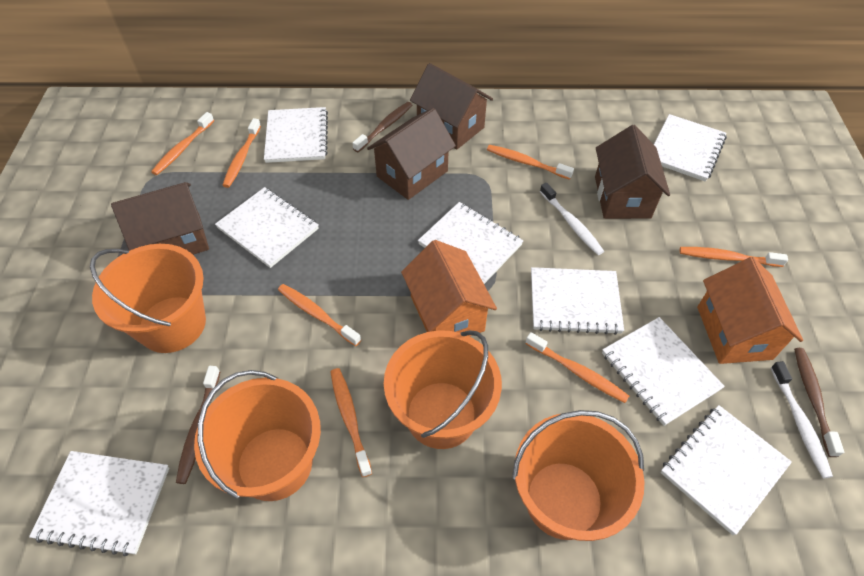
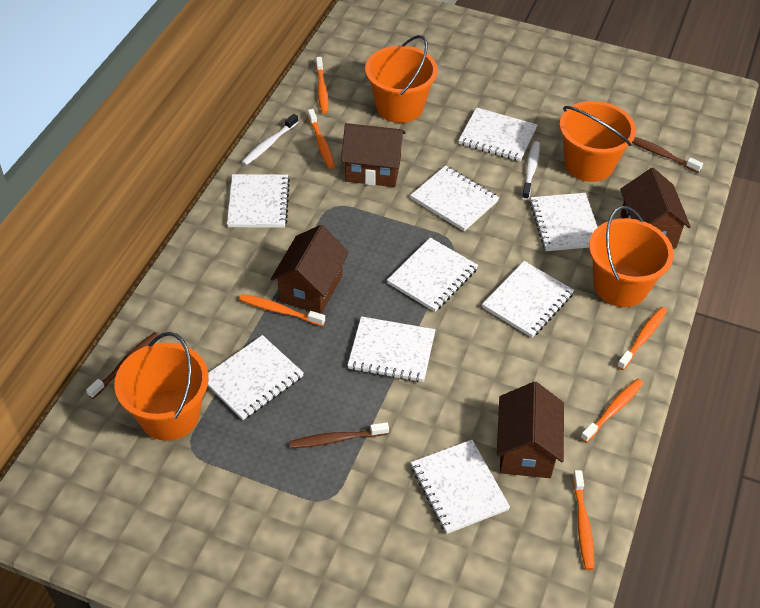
orange house: [401,240,497,336] [697,257,803,364] = 2 -> none = 0
orange toothbrush: [151,112,214,175] [222,118,261,188] [278,284,361,346] [331,368,372,477] [487,145,574,180] [525,332,629,403] [680,247,788,267] = 7 -> [239,294,325,326] [308,109,335,169] [316,57,329,114] [573,470,594,570] [580,379,644,443] [617,307,667,370] = 6
white notebook: [29,451,169,556] [215,187,319,268] [264,107,328,163] [418,202,523,284] [531,267,624,335] [602,317,725,426] [654,114,727,182] [660,405,792,535] = 8 -> [208,335,304,420] [227,174,290,228] [347,316,436,382] [387,238,478,312] [410,166,499,231] [411,440,510,534] [458,107,537,161] [482,261,574,338] [530,193,598,251] = 9

